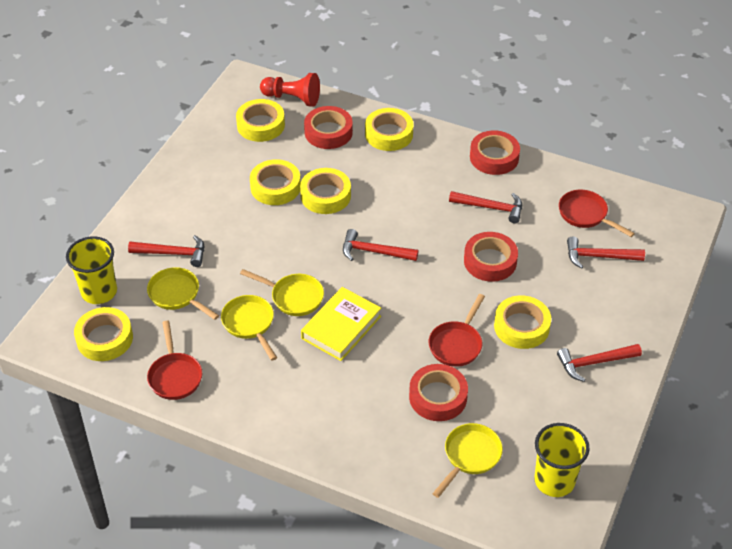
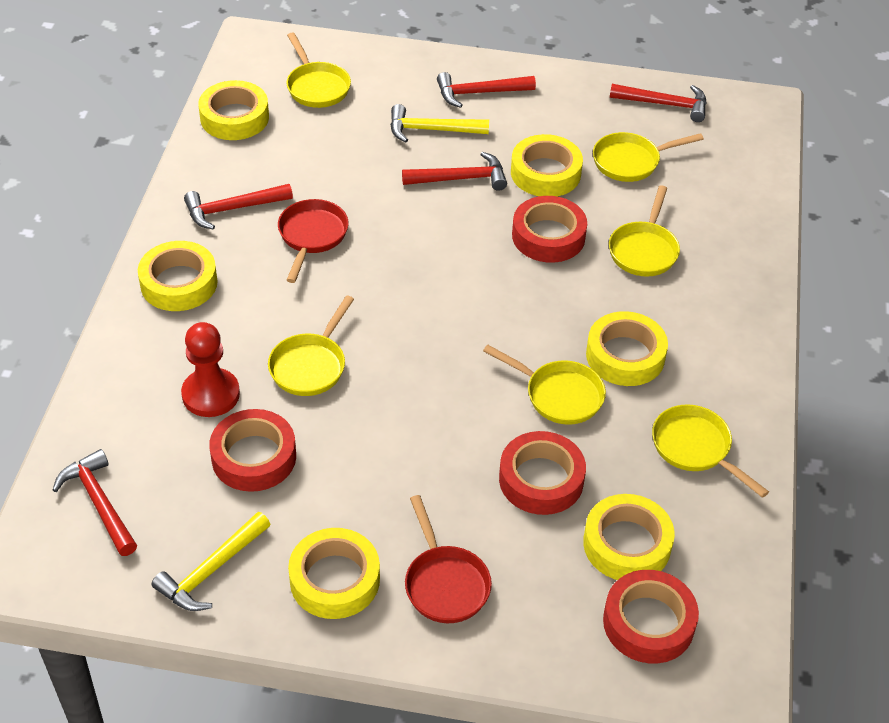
red pan: [147,321,202,400] [429,294,485,367] [559,190,635,237] = 3 -> [278,199,349,283] [405,495,492,623] = 2
yellow book: [301,287,381,361] = 1 -> none = 0
yellow cup: [66,236,117,304] [534,423,590,497] = 2 -> none = 0
yellow hammer: none = 0 -> [152,512,271,611] [390,104,489,142] = 2
yellow pan: [147,267,219,320] [221,295,277,361] [240,269,324,316] [432,423,503,498] = 4 -> [268,295,354,396] [286,33,351,108] [483,345,606,425] [593,132,704,182] [609,185,680,277] [652,404,769,498] = 6

